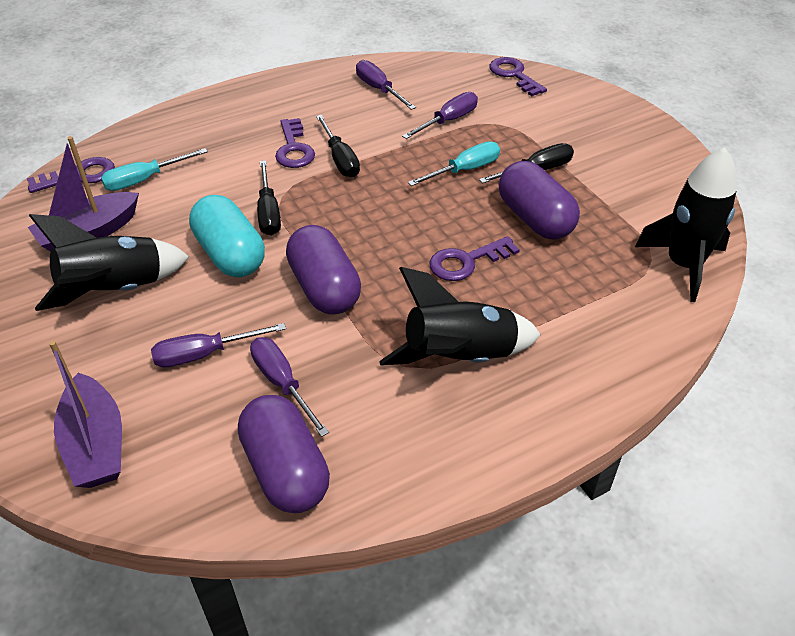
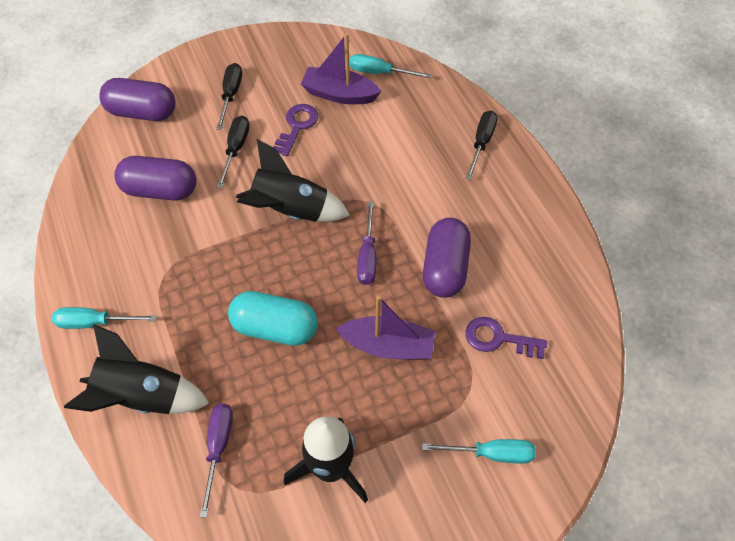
purple key: [27,157,115,193] [275,118,315,168] [430,236,520,281] [490,57,547,96] = 4 -> [274,104,318,156] [465,317,547,359] = 2
purple screwdriver: [151,323,286,367] [250,337,329,437] [356,60,416,110] [402,92,478,139] = 4 -> [200,403,233,518] [357,201,376,285] = 2
turquoise screwdriver: [101,148,208,191] [408,142,500,186] = 2 -> [52,307,157,329] [349,54,431,78] [422,439,536,464] = 3

